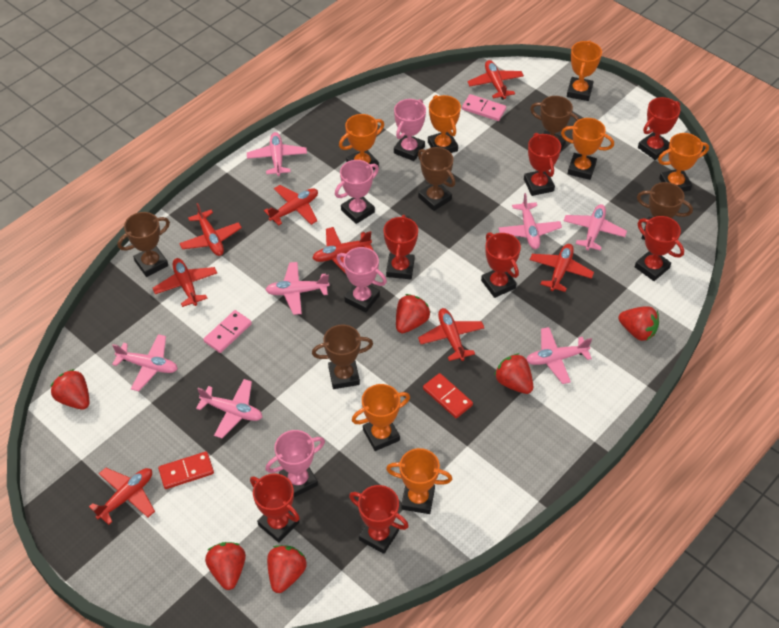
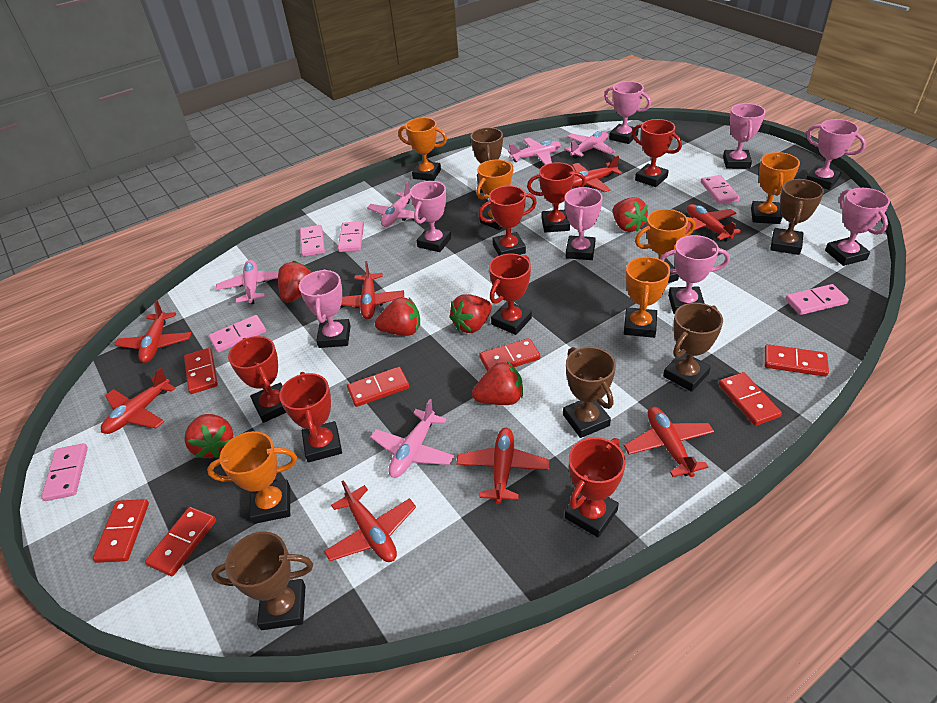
orange trophy: [339,114,384,170] [352,384,410,451] [386,448,452,514] [428,95,461,153] [561,118,614,180] [567,40,602,101] [658,133,709,192] = 7 -> [207,431,297,524] [398,117,447,181] [476,160,514,230] [624,256,671,338] [635,209,695,283] [751,152,800,224] = 6
pink domino: [203,310,252,353] [462,94,506,121] = 2 -> [41,443,88,501] [209,315,266,353] [300,225,325,257] [338,221,364,252] [701,175,740,204] [785,284,849,315] = 6
pink plane: [112,334,178,391] [196,379,262,438] [247,132,307,176] [265,262,330,315] [498,193,562,249] [526,327,592,384] [564,204,627,251] = 7 -> [216,260,279,304] [367,181,420,227] [370,399,454,478] [508,138,561,165] [564,131,615,159] = 5
pink trophy: [265,430,325,497] [335,160,379,224] [336,247,387,313] [394,99,426,161] = 4 -> [299,269,351,348] [410,181,451,252] [565,187,603,260] [604,81,651,144] [660,235,730,314] [723,103,766,169] [806,119,866,190] [825,188,890,266] = 8
red domino: [158,451,214,489] [423,373,473,418] = 2 -> [93,499,149,563] [145,507,216,576] [184,348,218,394] [347,367,409,407] [479,338,540,371] [719,372,782,426] [764,344,829,377] = 7

